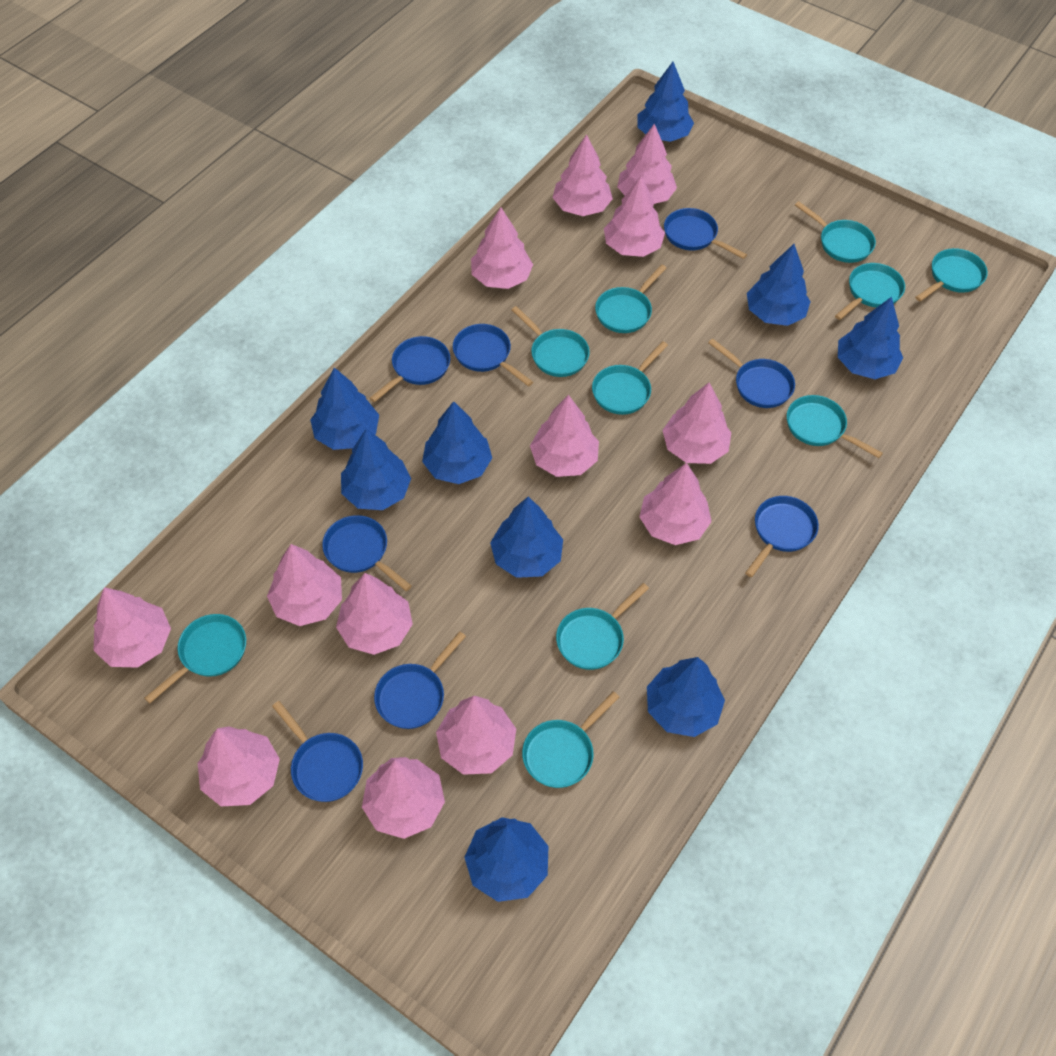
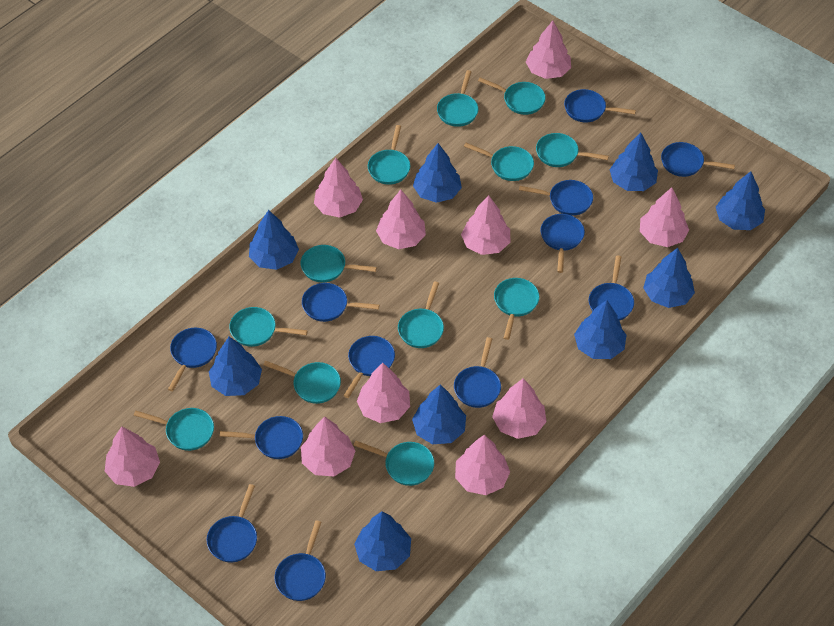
blue pan: [272,701,363,802] [322,515,412,591] [369,336,450,402] [374,631,466,729] [453,324,533,387] [664,208,747,259] [708,338,795,408] [745,496,819,577] = 8 -> [168,328,217,391] [206,484,257,563] [220,416,303,459] [274,520,326,601] [302,283,379,322] [343,336,395,398] [454,337,501,408] [519,180,593,216] [540,214,585,273] [564,89,636,122] [589,255,634,321] [661,142,735,177] = 12
pink tree: [93,587,171,668] [198,726,280,806] [267,544,342,626] [336,573,413,655] [362,757,445,839] [436,696,516,775] [471,207,533,289] [530,395,599,477] [552,134,613,216] [604,176,665,257] [617,124,677,204] [639,463,712,545] [663,383,731,464] = 13 -> [105,426,160,487] [301,416,356,476] [314,158,363,218] [357,363,410,423] [376,190,426,249] [455,435,510,495] [461,195,510,255] [492,378,547,439] [526,21,571,79] [640,187,689,247] = 10
turquoise pan: [144,614,246,703] [512,306,590,377] [522,691,619,788] [556,583,649,670] [592,341,668,415] [595,264,666,333] [787,395,883,458] [795,201,876,263] [835,263,905,320] [915,248,988,301] = 10 -> [134,408,214,451] [229,307,308,347] [263,361,341,404] [301,245,377,282] [353,441,434,486] [368,125,410,185] [398,281,444,348] [437,70,479,127] [464,143,534,181] [478,77,546,115] [494,278,539,340] [536,133,609,167] = 12

